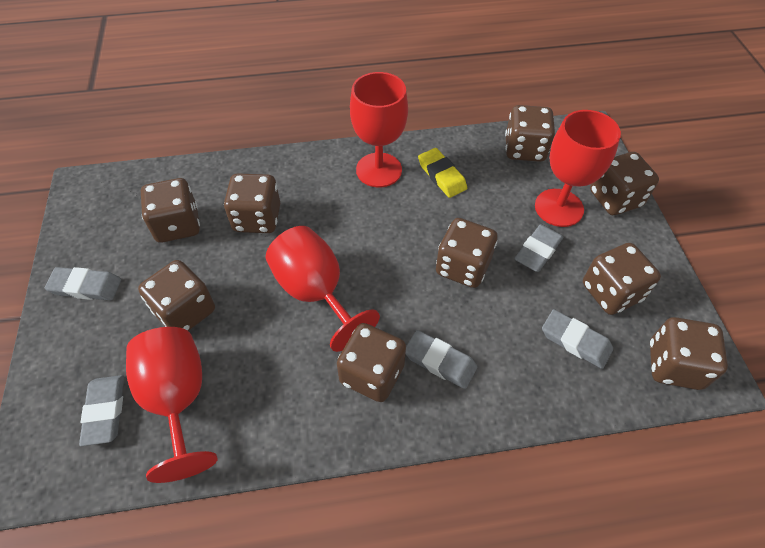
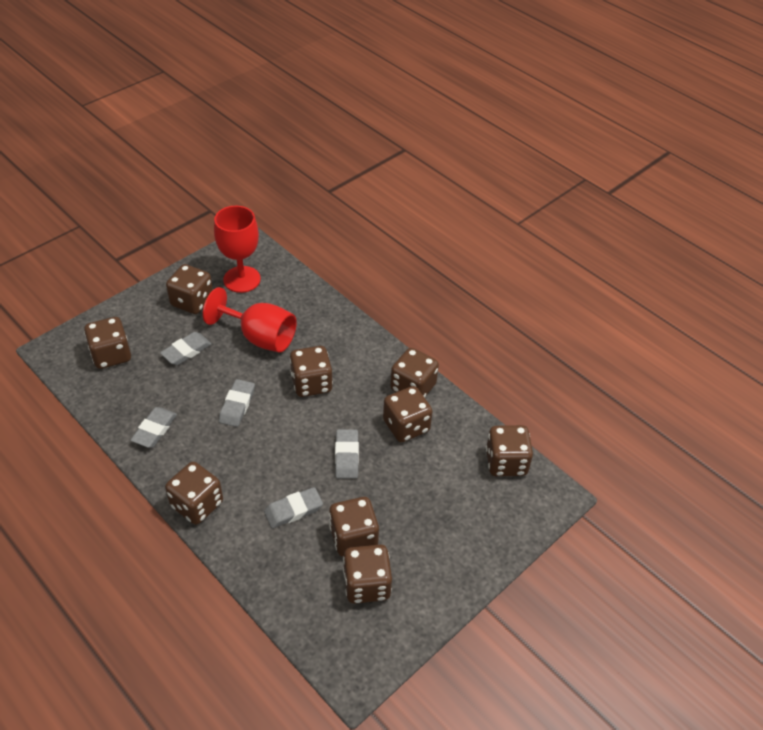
red goblet: [126,327,217,483] [266,226,380,352] [350,72,408,188] [535,110,621,227] = 4 -> [203,287,297,353] [214,206,261,293] = 2
yellow eraser: [418,148,467,198] = 1 -> none = 0

